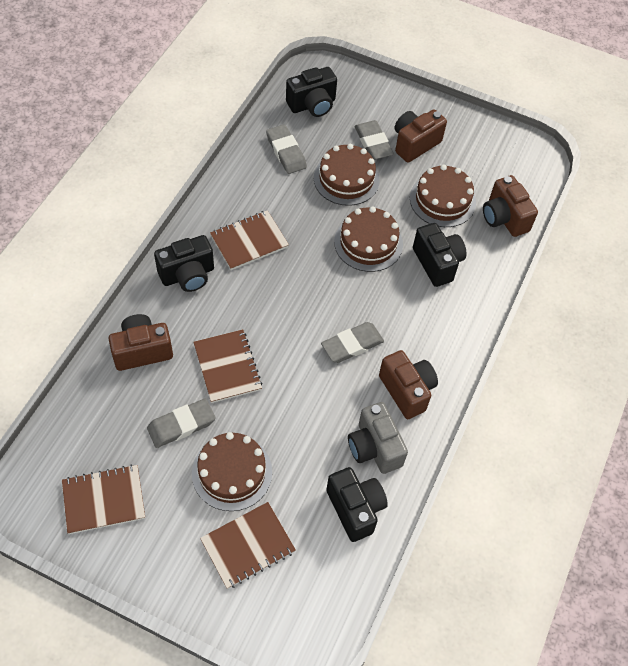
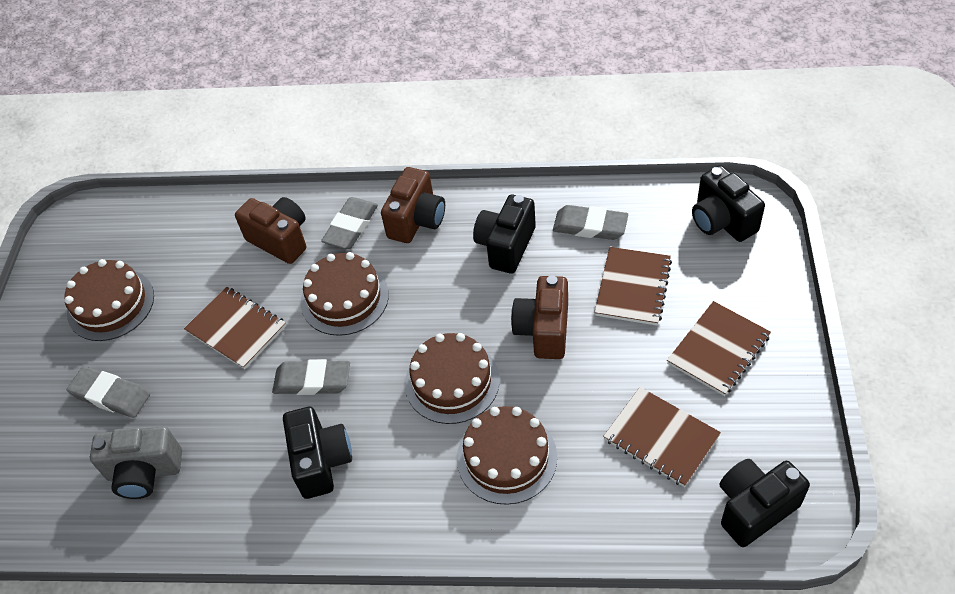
brown camera: [109,314,173,371] [379,350,438,419] [395,109,447,163] [483,175,538,237] = 4 -> [235,197,306,264] [381,167,445,243] [511,275,568,359] = 3

